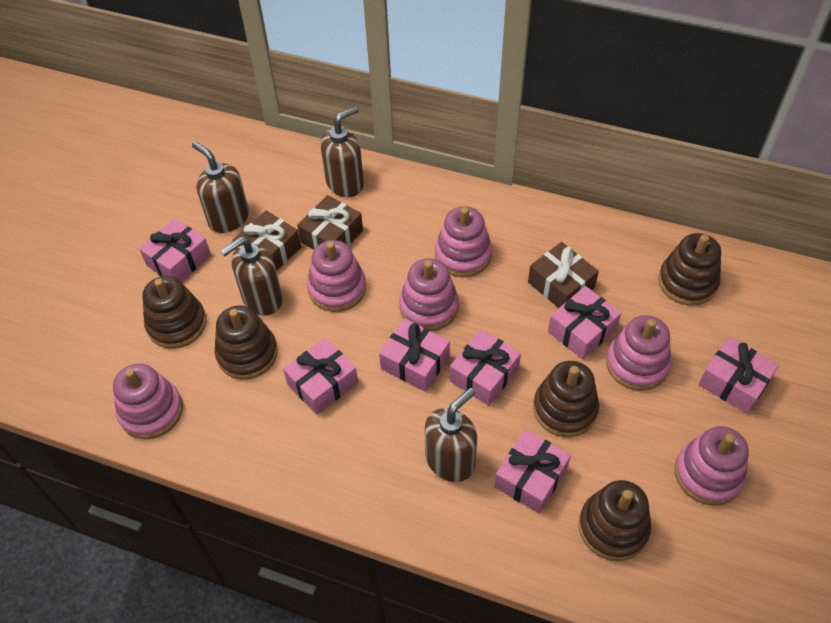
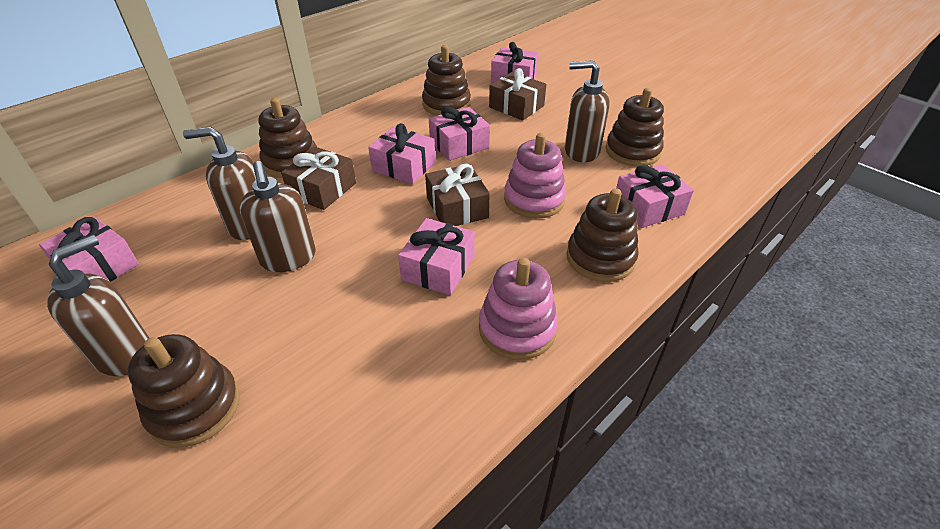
pink gift: [139,218,211,282] [283,338,358,415] [379,319,450,392] [450,329,521,406] [494,429,571,514] [548,286,621,360] [698,337,779,414] = 7 -> [39,216,139,282] [368,123,436,184] [398,218,475,295] [429,107,490,161] [491,42,539,83] [616,164,694,228] = 6
pink stacking toy: [113,363,183,439] [307,240,366,312] [399,258,459,331] [435,206,492,277] [606,315,671,391] [675,426,749,506] = 6 -> [479,258,558,360] [504,133,566,219] = 2

